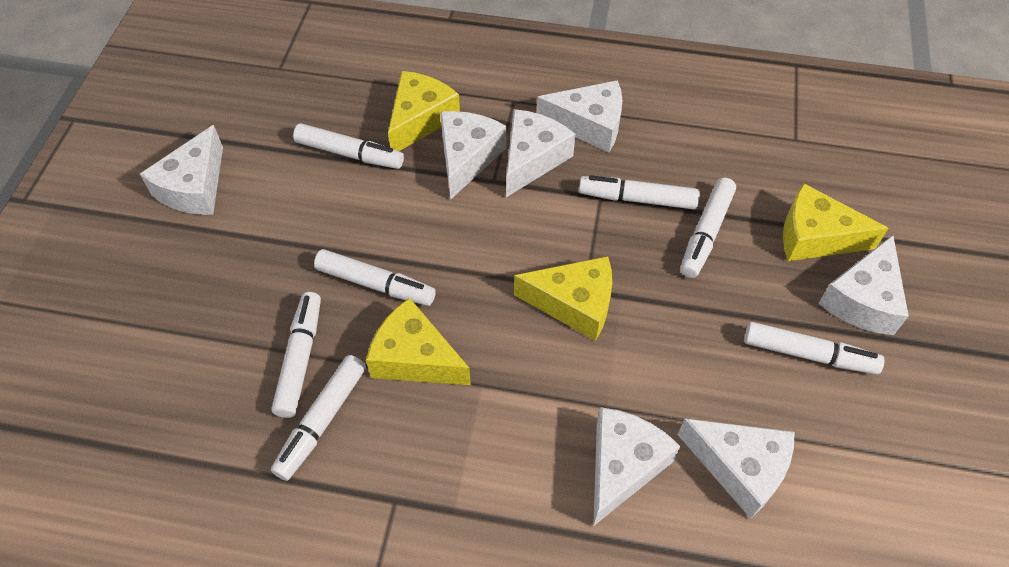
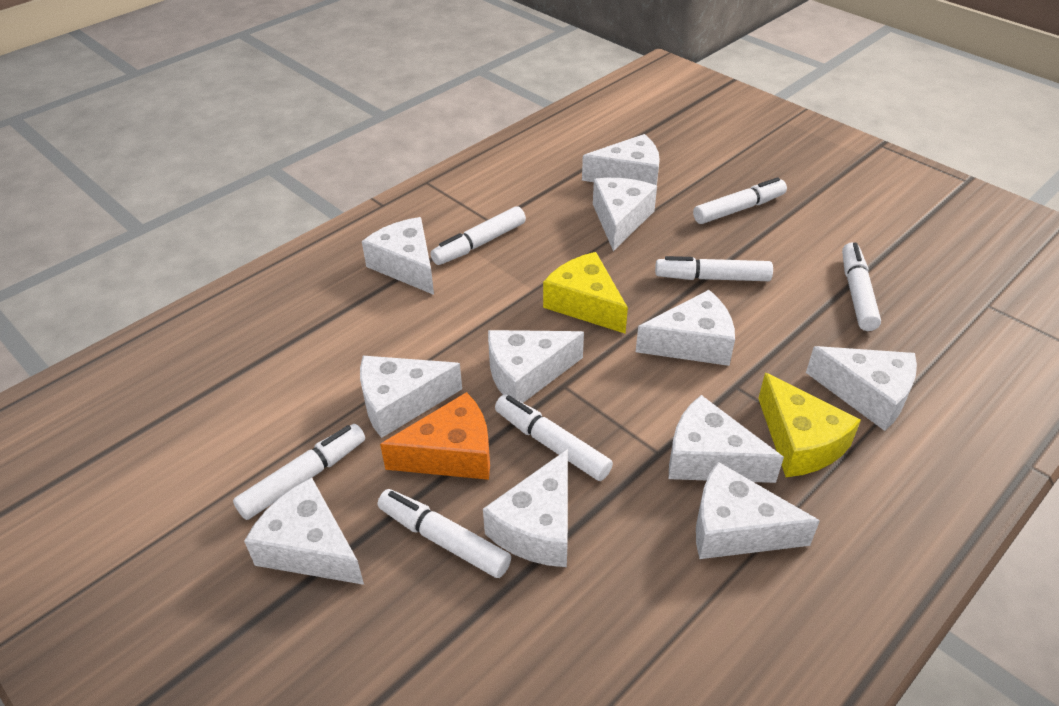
orange cheese: none = 0 -> [380,392,490,480] = 1
white cheese: [140,125,223,215] [440,111,507,200] [506,109,576,197] [537,80,622,152] [593,407,681,526] [678,419,795,519] [818,235,909,335] = 7 -> [244,478,364,585] [360,356,462,438] [362,217,434,295] [483,449,568,567] [488,330,584,403] [582,134,660,186] [593,178,657,251] [636,290,735,366] [669,395,784,483] [696,462,820,559] [806,346,917,431] = 11
yellow cheese: [366,298,471,385] [388,71,460,151] [514,256,612,341] [783,183,889,261] = 4 -> [543,252,628,333] [758,373,861,477] = 2

